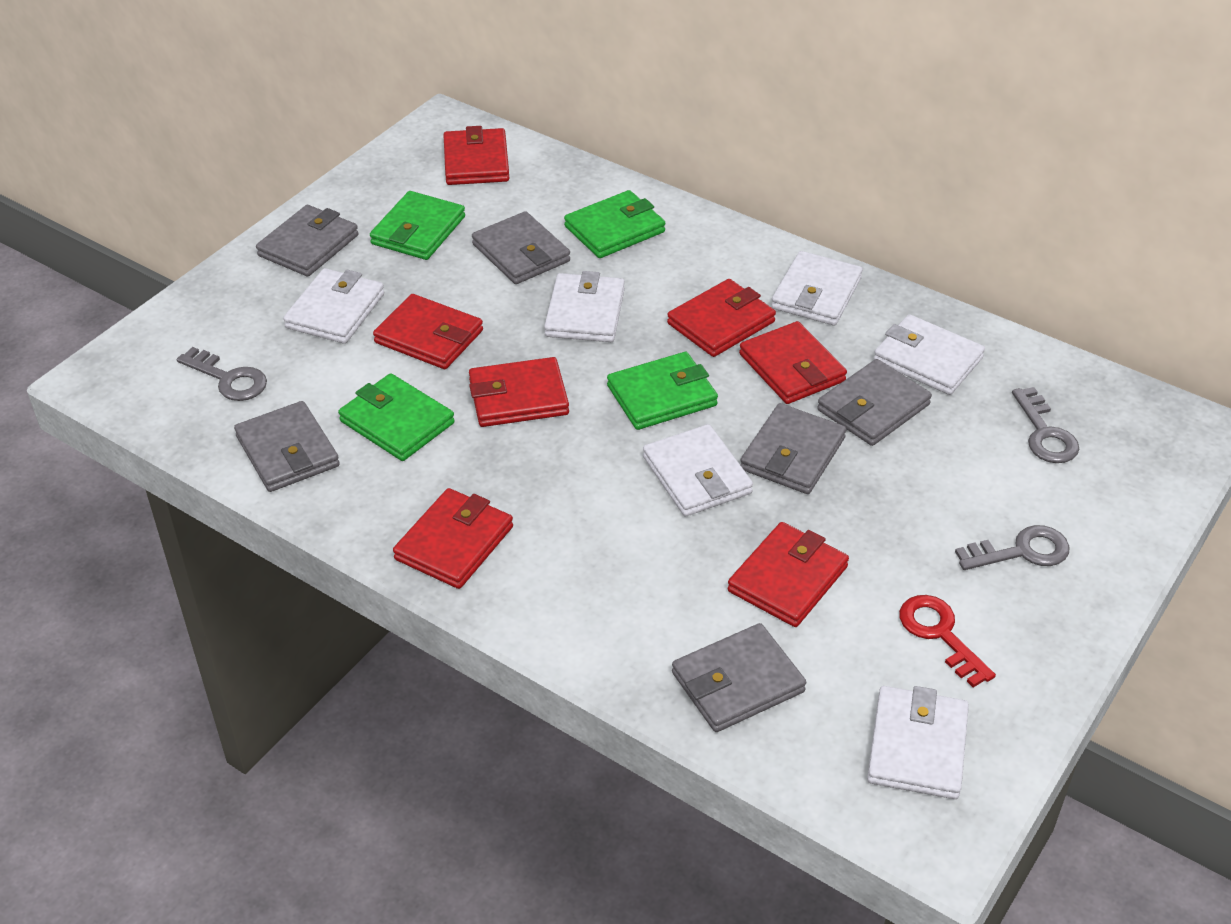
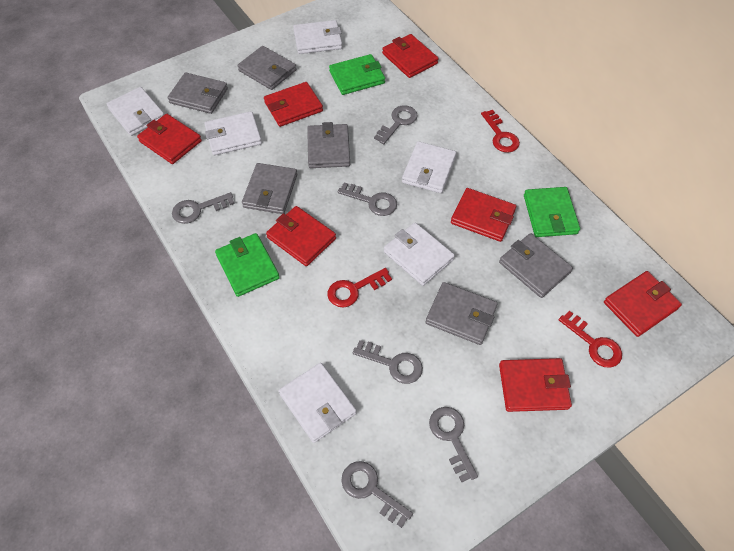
green wallet: [338,373,455,461] [370,191,465,260] [564,190,665,258] [607,352,718,430] = 4 -> [215,233,280,297] [329,54,385,95] [524,187,580,237] = 3
grey key: [177,347,267,401] [955,525,1069,570] [1012,387,1079,463] = 3 -> [172,192,235,224] [337,182,397,216] [341,461,413,528] [353,340,423,384] [374,105,418,144] [429,407,478,483] = 6
red key: [899,595,996,687] = 1 -> [328,268,392,307] [481,110,520,153] [559,311,622,368] = 3

